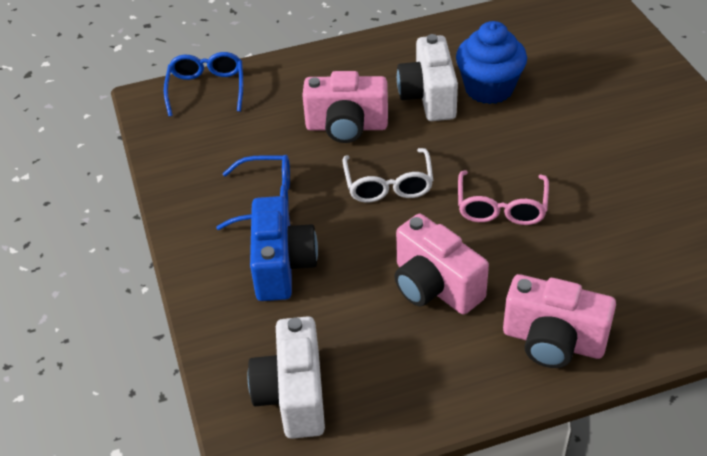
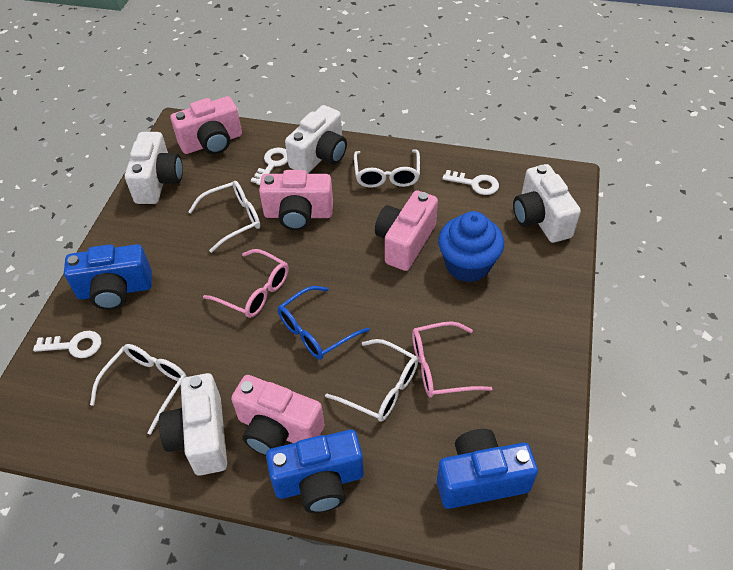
blue camera: [250,196,318,301] = 1 -> [64,244,152,310] [266,430,364,513] [437,429,538,509] = 3
blue glasses: [164,52,243,117] [216,155,290,230] = 2 -> [278,286,369,360] = 1
pink camera: [302,71,388,143] [395,214,489,314] [503,274,616,368] = 3 -> [171,96,242,154] [231,375,325,456] [259,170,333,231] [375,190,438,271] = 4
pink glasses: [458,170,549,225] = 1 -> [203,249,289,318] [412,321,492,397] = 2
white camera: [247,316,325,439] [397,34,458,121] = 2 -> [125,132,183,204] [159,373,227,476] [285,105,347,174] [513,164,581,243] = 4
white glasses: [343,148,433,202] = 1 -> [90,344,187,435] [188,181,261,253] [325,339,418,422] [354,149,420,188] = 4
white key: none = 0 -> [33,331,101,358] [251,147,288,185] [442,170,499,195] = 3

